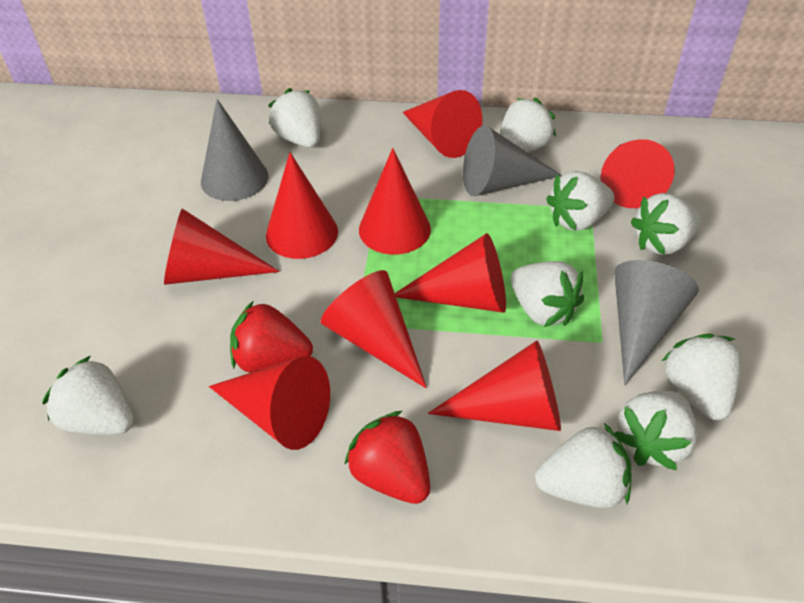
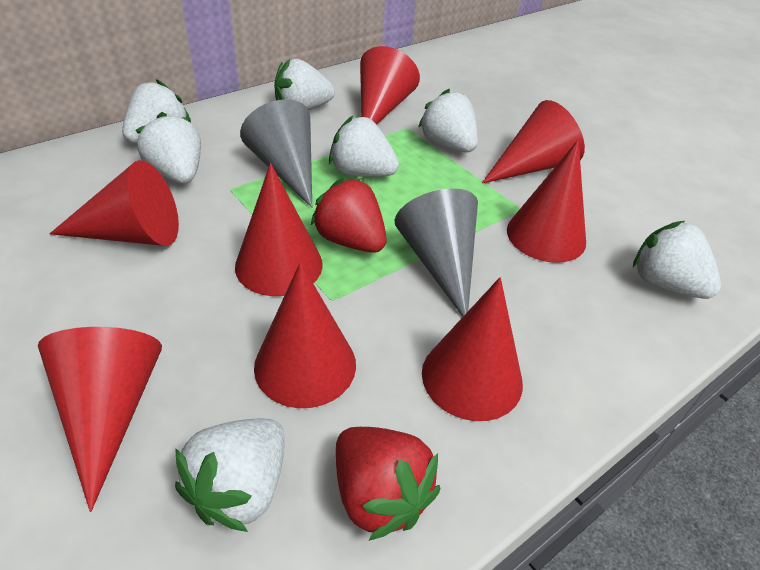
grey cone: [201,99,268,201] [463,125,562,196] [614,260,699,385] = 3 -> [240,100,312,208] [394,189,478,316] = 2
red cone: [164,209,280,285] [209,356,330,450] [266,152,338,259] [321,270,427,388] [359,148,431,255] [395,233,506,313] [402,90,482,158] [428,341,561,431] [601,139,675,208] = 9 -> [38,327,162,512] [50,160,179,246] [235,163,323,296] [254,262,356,408] [360,46,420,125] [422,277,523,421] [482,100,585,183] [507,140,586,263] = 8
white strawberry: [42,356,134,435] [268,88,321,148] [500,97,556,152] [511,261,584,327] [535,423,631,508] [546,171,614,231] [615,390,697,470] [631,193,702,255] [662,334,742,420] = 9 -> [122,79,191,144] [135,112,201,184] [175,418,285,532] [274,59,335,110] [329,116,399,177] [418,89,478,152] [633,221,721,299] = 7

